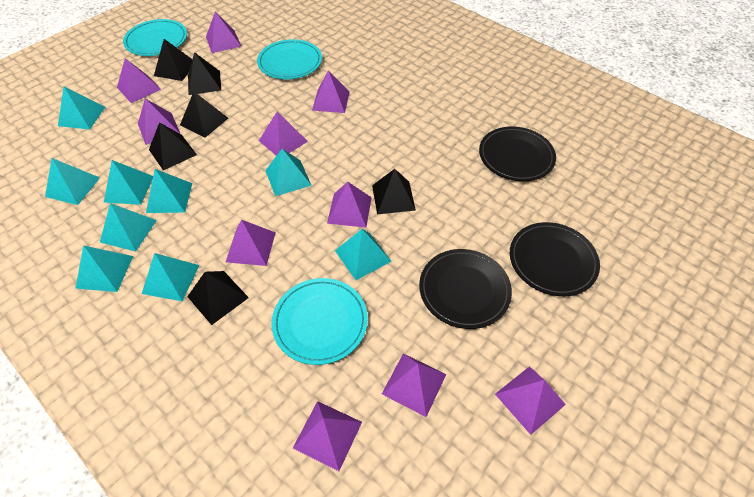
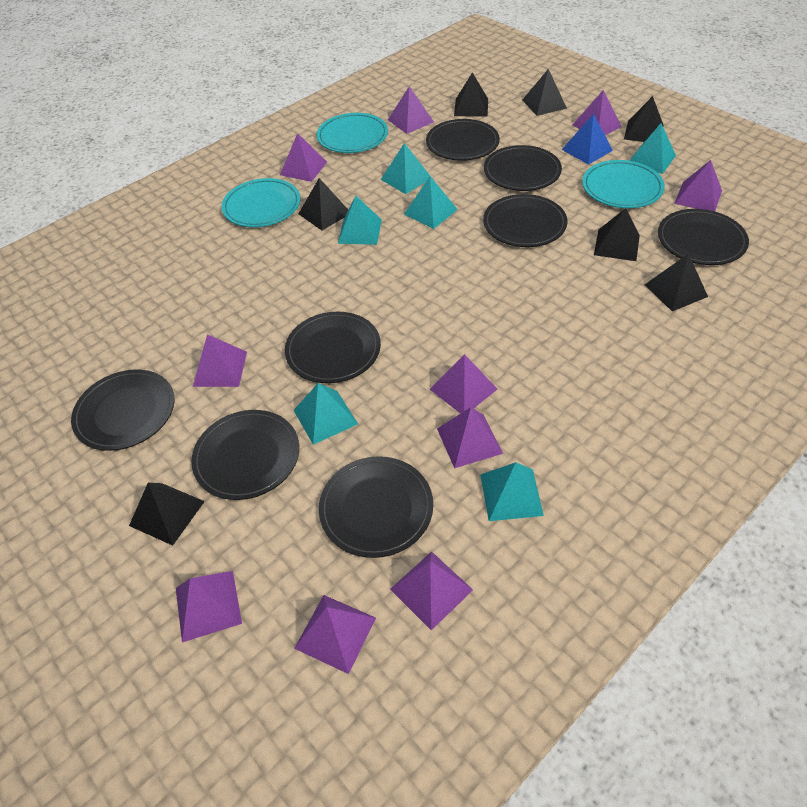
black plate: [419,249,512,329] [479,126,556,181] [510,222,600,296] = 3 -> [71,369,175,451] [191,410,299,500] [285,312,381,383] [319,456,433,558] [426,119,500,161] [483,194,568,247] [484,145,562,191] [658,209,749,265] = 8
black pyramid: [149,122,197,170] [154,39,192,81] [180,91,228,138] [187,271,249,325] [188,52,221,95] [372,169,416,214] = 6 -> [129,483,205,546] [299,178,348,230] [454,72,488,117] [522,69,567,116] [594,208,640,261] [624,96,664,142] [644,254,708,312] = 7
blue pyramid: none = 0 -> [562,114,613,165] = 1
turquoise pyramid: [45,158,100,205] [58,86,105,130] [75,245,133,292] [100,203,157,251] [104,160,153,205] [142,253,200,301] [146,169,192,213] [265,149,312,196] [335,229,392,280] = 9 -> [294,383,358,445] [338,196,382,245] [381,143,430,194] [404,176,458,229] [480,462,544,521] [630,123,676,174] = 6

